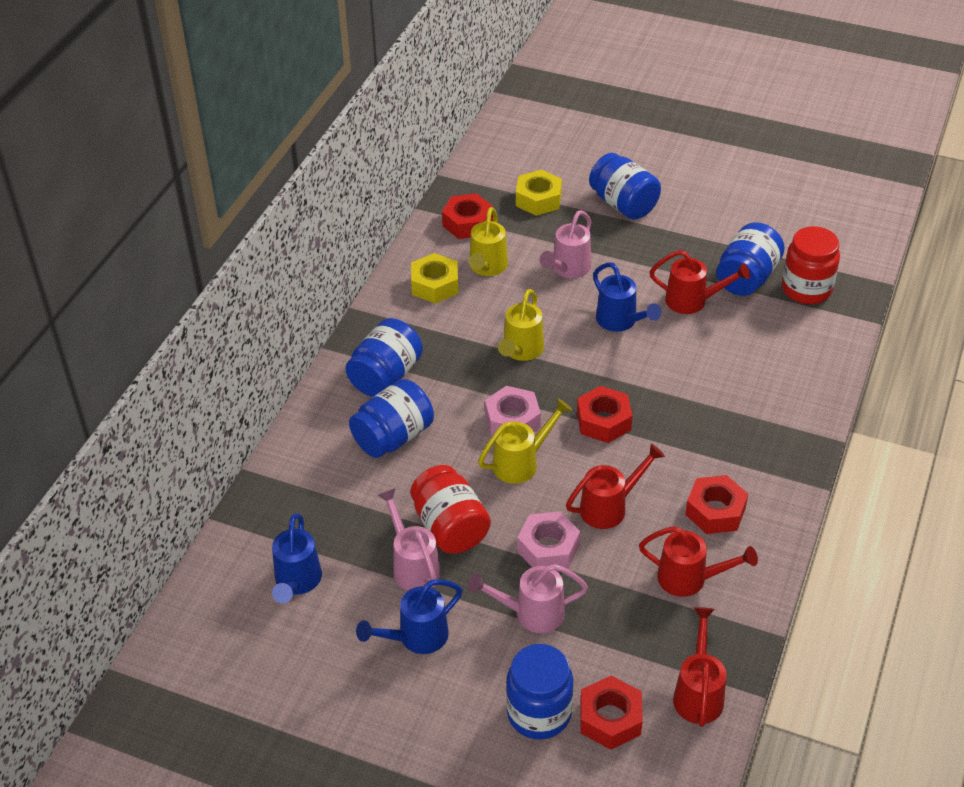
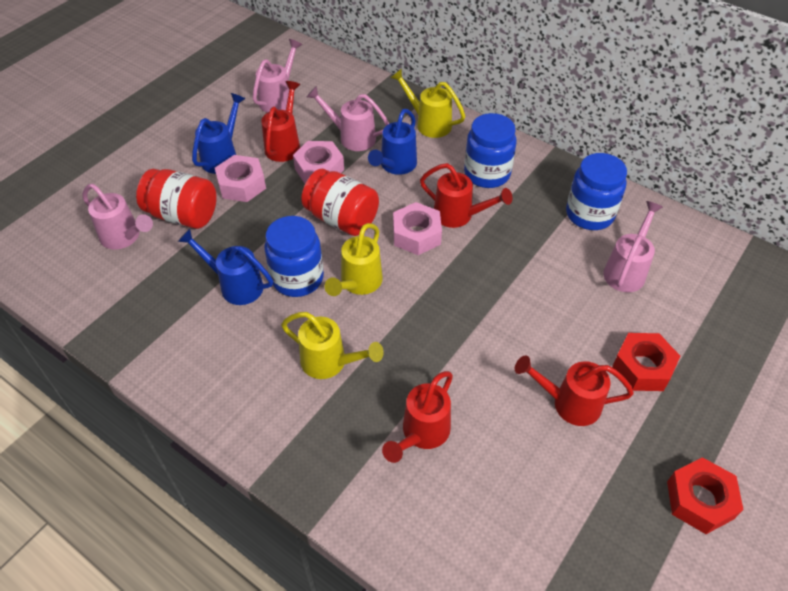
blue jar: [345,318,423,397] [349,379,434,458] [506,644,573,740] [589,153,661,220] [716,222,785,296] = 5 -> [264,216,324,297] [464,113,517,188] [566,153,627,230] = 3
pink nut: [485,386,541,436] [517,511,580,569] = 2 -> [215,155,266,202] [293,141,344,183] [393,202,442,255] = 3
pink watering can: [378,488,441,591] [468,564,588,633] [540,210,591,278] = 3 -> [82,184,153,249] [253,39,302,113] [307,86,389,151] [603,201,663,292] = 4
red nut: [442,193,493,239] [577,386,632,443] [580,676,643,750] [685,475,748,534] = 4 -> [612,333,680,391] [667,457,744,534] = 2
yellow nut: [411,253,458,304] [516,170,562,216] = 2 -> none = 0

